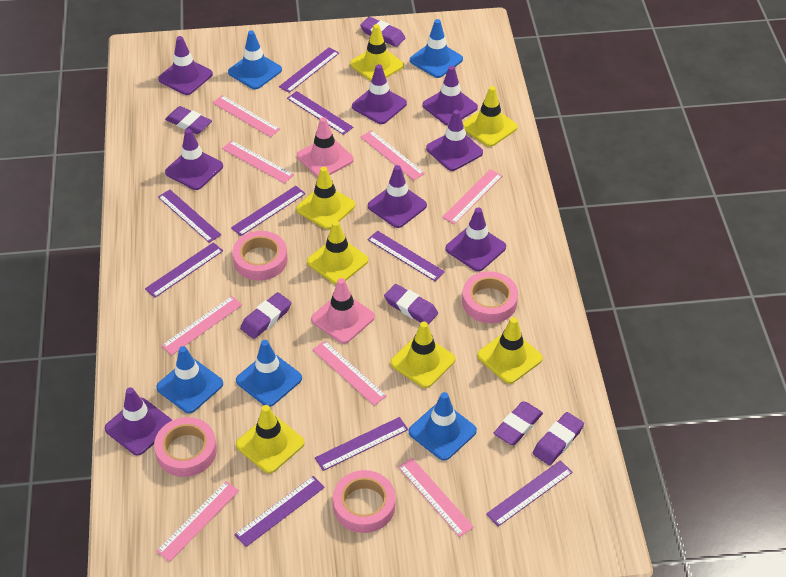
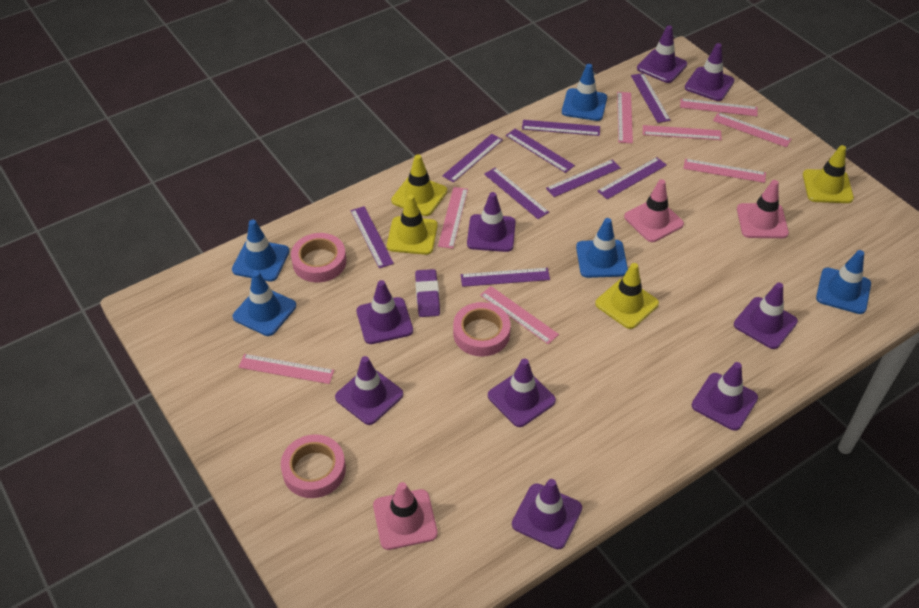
pink tape: [154,417,217,477] [232,231,287,281] [333,470,395,533] [462,271,518,323] = 4 -> [281,434,346,498] [291,233,346,283] [453,302,511,357] = 3
pink traffic cone: [297,117,354,177] [311,278,375,344] = 2 -> [373,482,438,550] [624,179,684,242] [737,180,789,238] = 3
purple eraser: [165,106,212,134] [240,292,291,339] [360,17,405,47] [384,284,438,325] [494,401,543,445] [533,412,584,465] = 6 -> [415,269,440,317] = 1
purple traffic cone: [105,387,172,455] [158,36,213,95] [165,129,223,190] [352,64,407,124] [368,165,427,228] [422,66,478,126] [426,110,483,171] [445,207,506,271] = 8 -> [335,356,403,425] [357,280,413,344] [467,192,516,252] [488,358,556,427] [512,479,582,549] [637,25,687,83] [685,43,734,101] [692,362,758,431] [734,282,798,349] = 9
yellow traffic cone: [236,405,305,474] [296,167,355,229] [307,221,368,285] [350,24,404,81] [390,322,455,388] [463,86,518,147] [477,317,543,384] = 7 -> [387,195,438,255] [391,154,447,216] [595,263,659,329] [803,145,854,203] = 4

